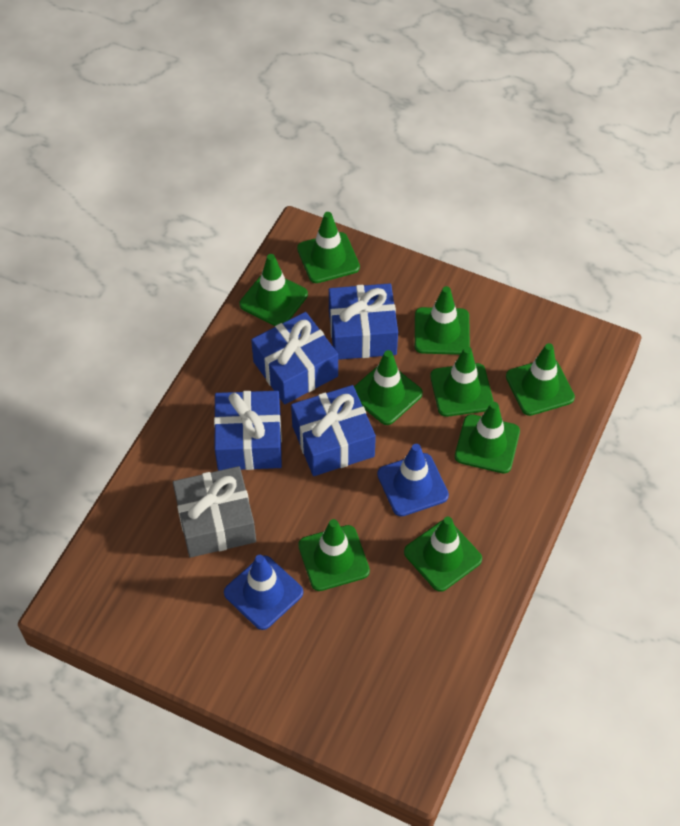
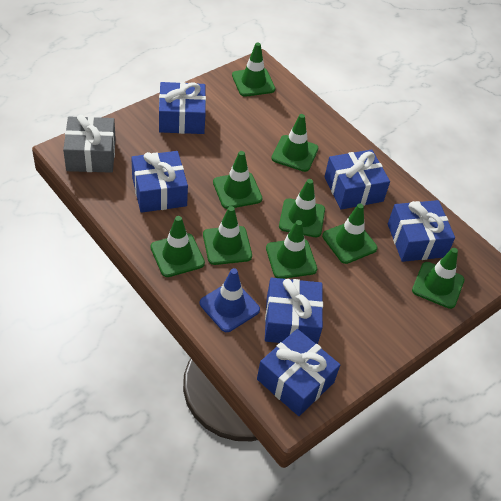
blue gift: [214,391,282,470] [251,312,338,404] [291,385,376,476] [329,283,398,360] = 4 -> [131,151,188,213] [159,82,206,134] [257,329,340,416] [265,278,323,344] [325,149,390,210] [388,200,455,262] = 6
blue traffic cone: [224,555,303,630] [377,444,449,517] = 2 -> [200,268,260,332] = 1

